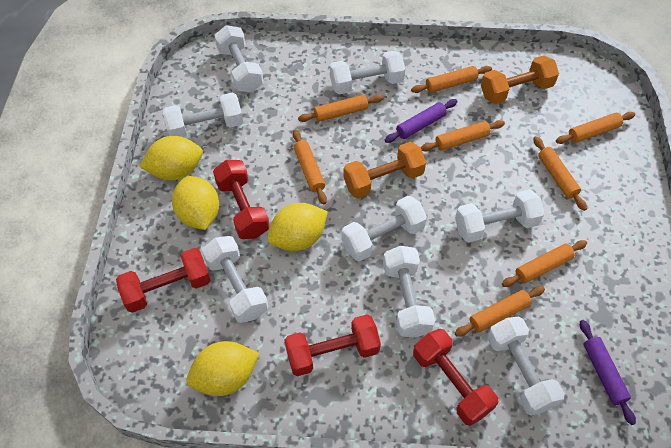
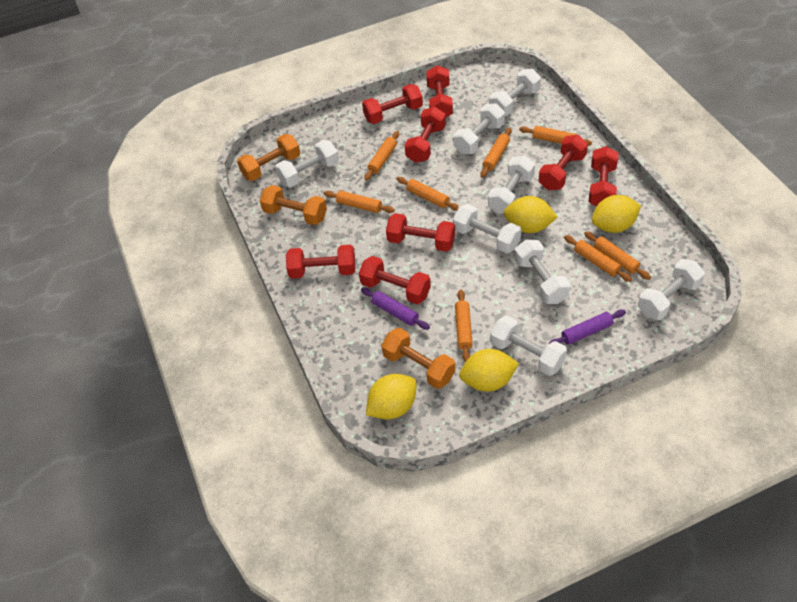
orange dumbbell: [343,142,426,198] [481,55,559,104] = 2 -> [237,134,300,181] [260,185,327,225] [381,328,455,389] = 3
red dumbbell: [116,248,210,313] [213,160,270,239] [285,314,381,376] [413,329,498,426] = 4 -> [286,245,356,279] [359,256,431,304] [362,84,423,124] [386,213,455,252] [405,107,446,163] [426,65,453,117] [539,135,588,190] [589,146,618,206] = 8

